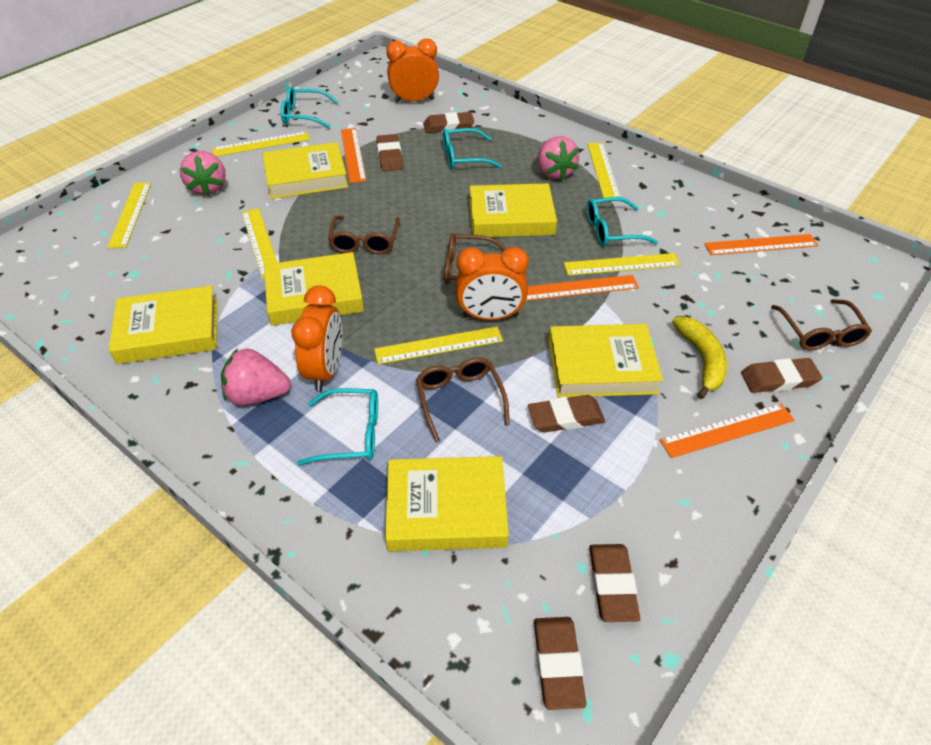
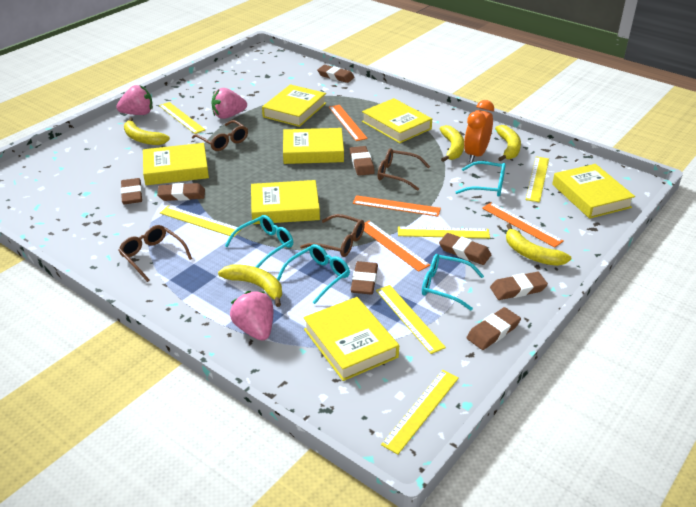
brown eraser: [376,134,403,171] [423,112,474,133] [528,395,605,433] [534,617,586,710] [589,544,640,622] [741,358,822,393] = 6 -> [121,178,142,204] [157,183,205,201] [317,65,355,83] [350,146,375,176] [351,261,378,294] [439,233,491,265] [466,307,521,350] [490,272,548,300] = 8
orange clock: [291,286,343,391] [386,38,439,103] [456,247,529,320] = 3 -> [464,100,494,163] = 1
yellow banana: [672,317,727,399] = 1 -> [124,117,170,145] [218,264,282,307] [440,125,464,162] [495,125,521,161] [506,224,571,266] = 5
yellow book: [109,286,217,364] [262,142,348,199] [264,252,364,326] [385,456,509,551] [469,183,557,237] [548,324,663,398] = 6 -> [143,143,209,185] [251,180,320,224] [262,84,326,127] [283,128,344,164] [303,297,399,381] [362,98,432,143] [552,164,635,219] = 7

